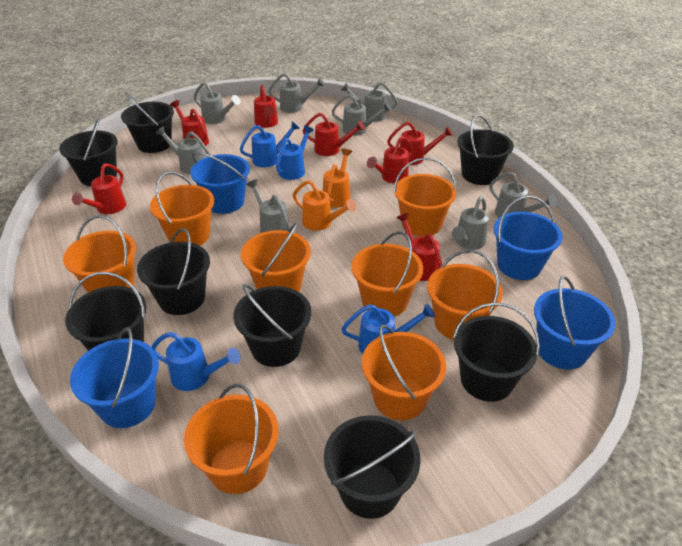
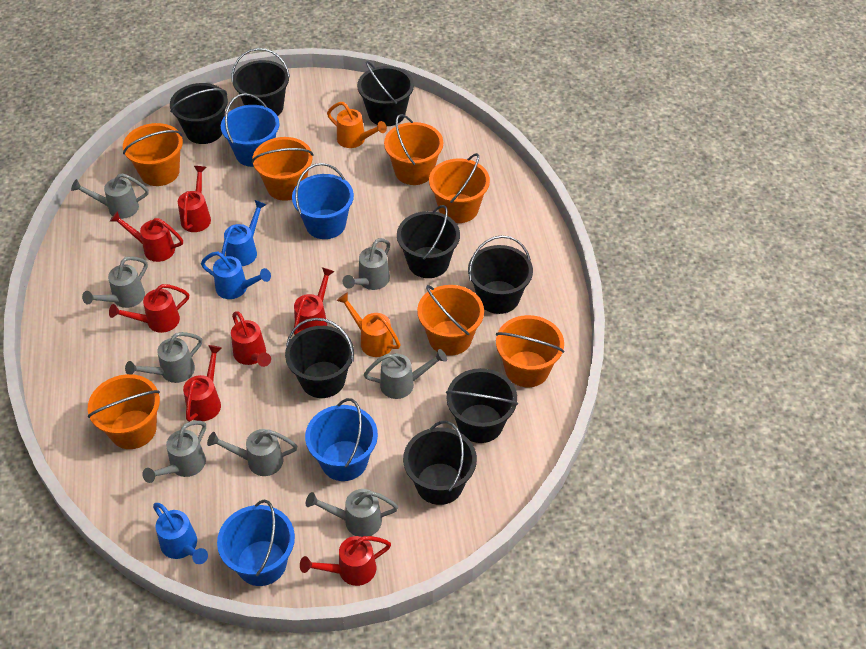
blue watering can: [152,332,241,391] [240,121,300,167] [276,126,314,180] [341,304,435,354] = 4 -> [153,503,208,564] [201,251,271,299] [221,200,267,266] = 3
orange bucket: [63,215,136,293] [150,171,214,246] [184,383,279,494] [241,222,311,292] [352,231,423,316] [362,325,446,420] [394,158,457,236] [427,250,503,340] = 8 -> [88,374,160,449] [123,123,183,186] [252,137,314,201] [384,114,443,185] [417,285,484,356] [429,153,490,223] [496,315,564,387] = 7

